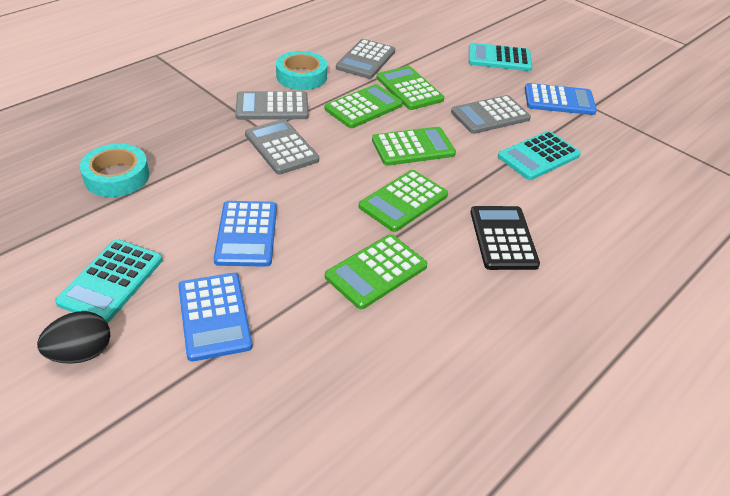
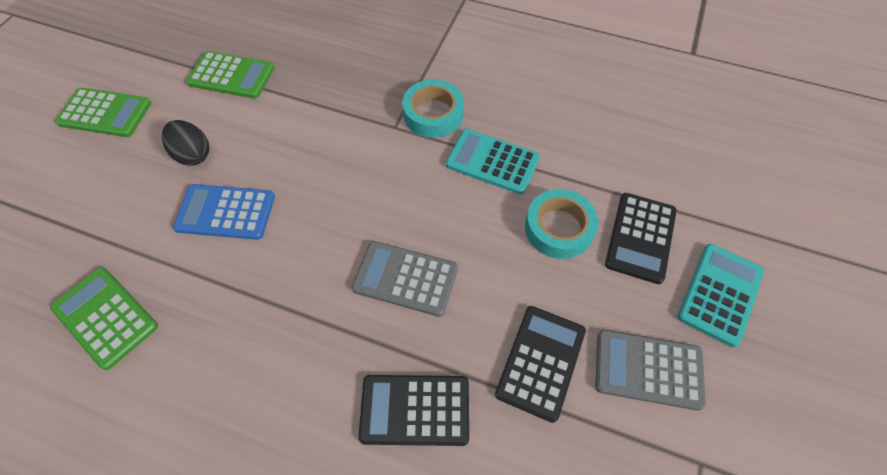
black calculator: [471,206,540,270] = 1 -> [358,375,469,446] [495,306,586,423] [605,193,677,284] = 3
blue calculator: [178,273,253,361] [214,201,277,267] [525,83,597,115] = 3 -> [173,184,275,240] = 1
green calculator: [325,84,403,128] [325,234,427,309] [359,170,448,232] [372,127,456,166] [376,66,444,110] = 5 -> [50,268,158,370] [55,88,151,137] [186,51,274,99] = 3
grey calculator: [235,91,309,120] [245,119,319,175] [336,39,395,79] [451,95,531,134] = 4 -> [352,241,458,317] [595,330,706,411] = 2
turquoise calculator: [55,239,163,323] [469,43,532,71] [498,131,581,180] = 3 -> [446,129,540,194] [677,244,764,347] = 2

